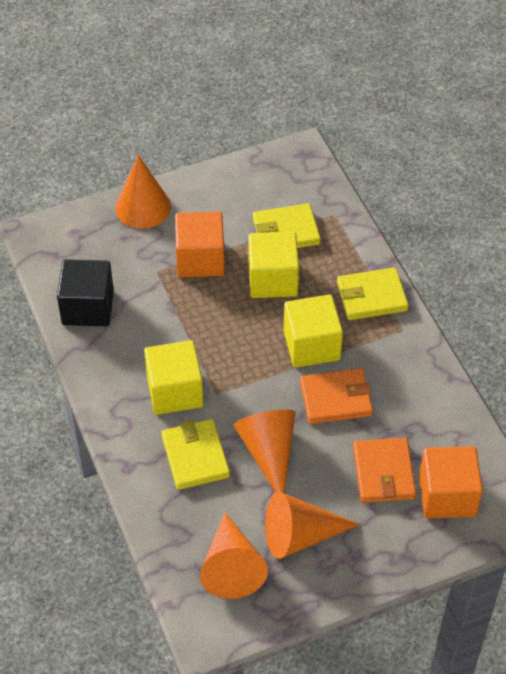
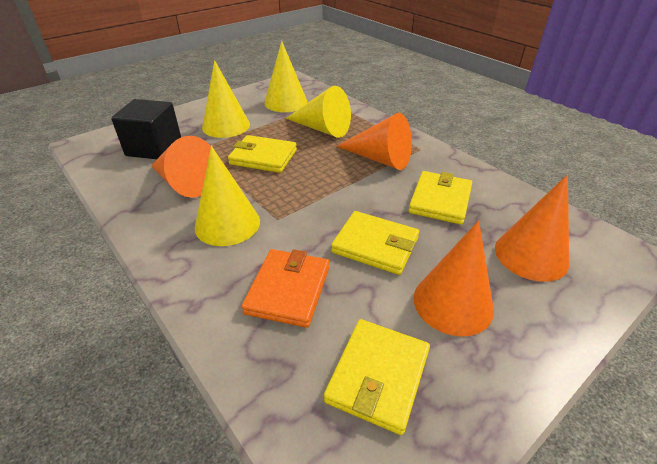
orange cube: [175,211,225,278] [419,446,483,519] = 2 -> none = 0
orange wallet: [300,368,373,424] [353,438,416,503] = 2 -> [242,249,329,328] = 1
yellow cone: none = 0 -> [195,146,260,246] [202,60,250,138] [265,41,308,112] [286,86,351,138] = 4
yellow cube: [144,340,204,415] [248,232,299,298] [284,294,343,368] = 3 -> none = 0
yellow wallet: [161,419,230,490] [253,203,321,248] [337,267,409,320] = 3 -> [228,135,297,173] [324,319,430,435] [331,211,419,275] [408,171,472,225] = 4

